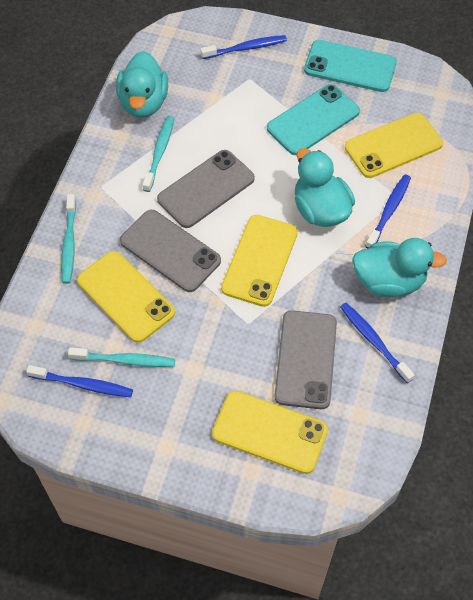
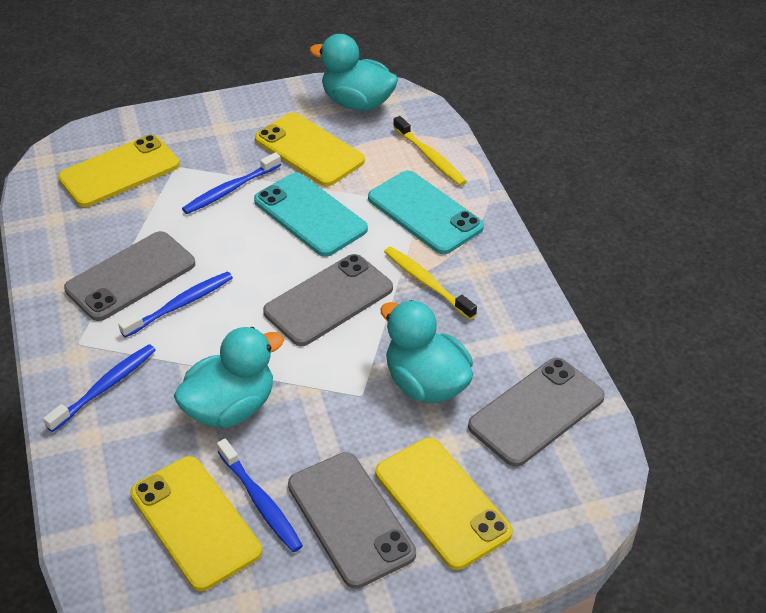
grey phone: [120,210,221,292] [157,150,255,228] [274,310,337,409] = 3 -> [64,231,195,321] [263,254,393,346] [288,452,416,589] [468,358,605,467] = 4
turquoise toothbrush: [61,194,76,284] [68,348,175,367] [142,116,174,192] = 3 -> none = 0
yellow toothbrush: none = 0 -> [384,247,477,320] [393,116,467,186] = 2

